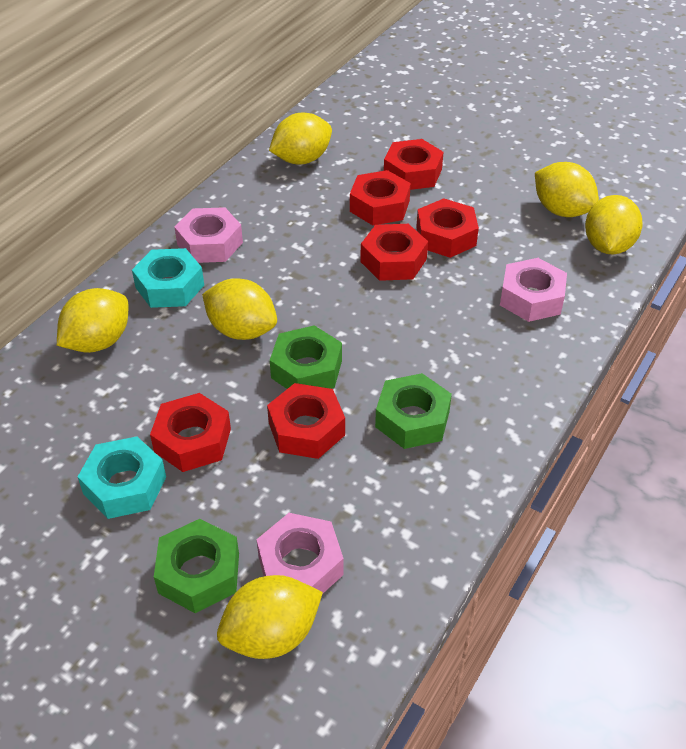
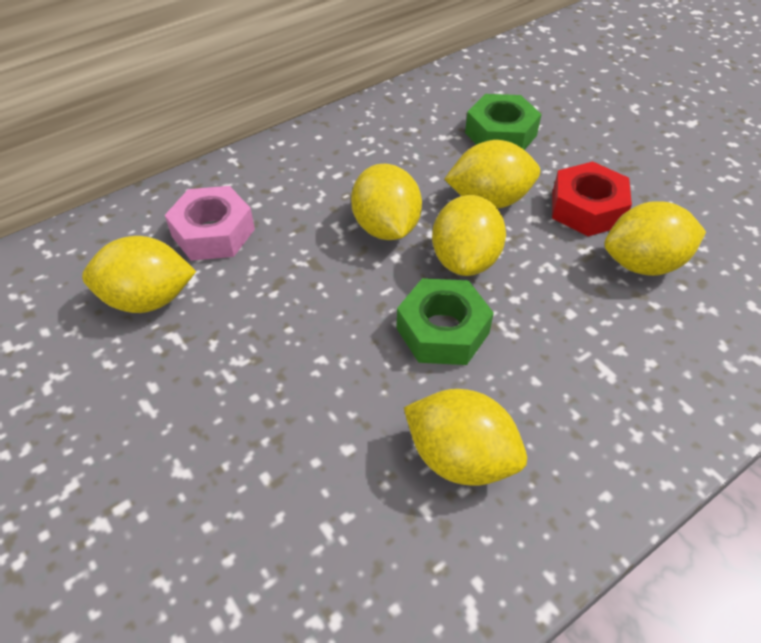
green nut: [154,519,239,613] [270,325,342,389] [375,373,452,449] = 3 -> [397,278,494,365] [465,94,542,150] = 2
pink nut: [174,207,243,263] [256,513,344,594] [500,258,567,322] = 3 -> [165,186,255,261] = 1
red nut: [150,393,231,472] [267,383,345,459] [350,170,411,225] [360,224,428,281] [384,139,444,190] [416,198,479,258] = 6 -> [552,162,632,236] = 1
turquoise nut: [78,436,166,519] [132,248,204,308] = 2 -> none = 0

